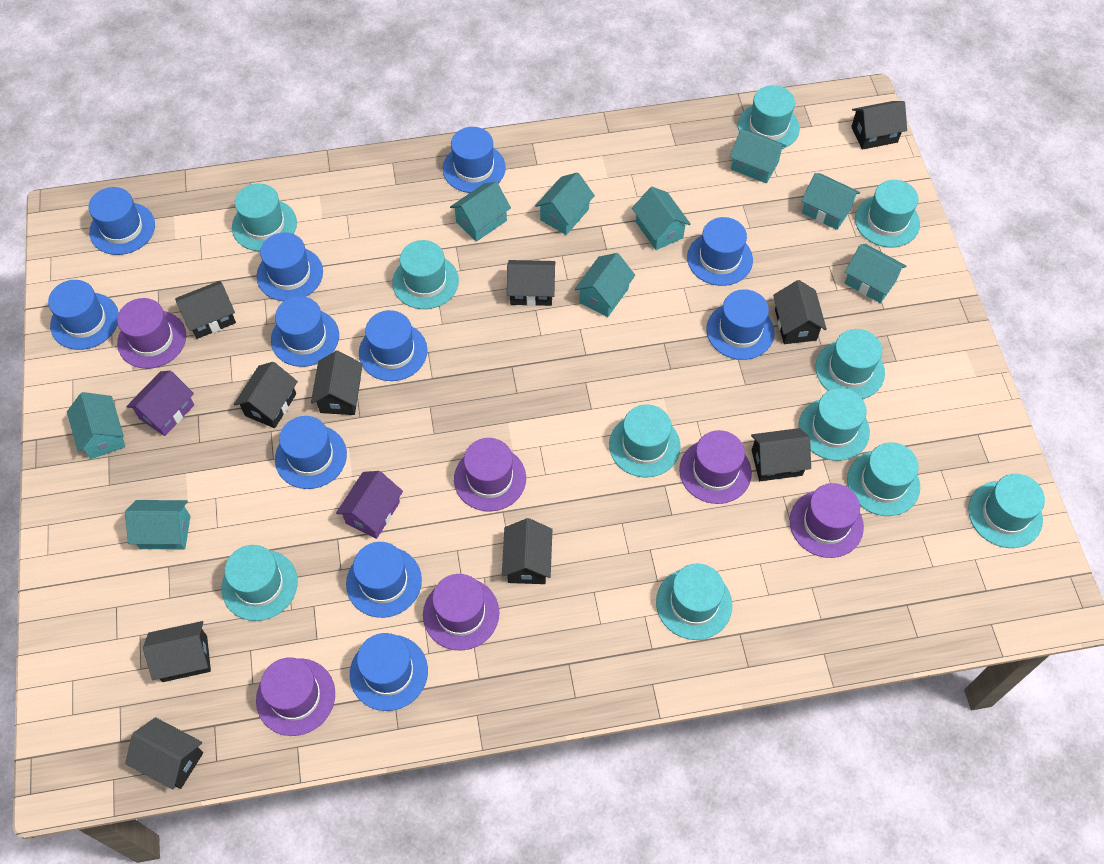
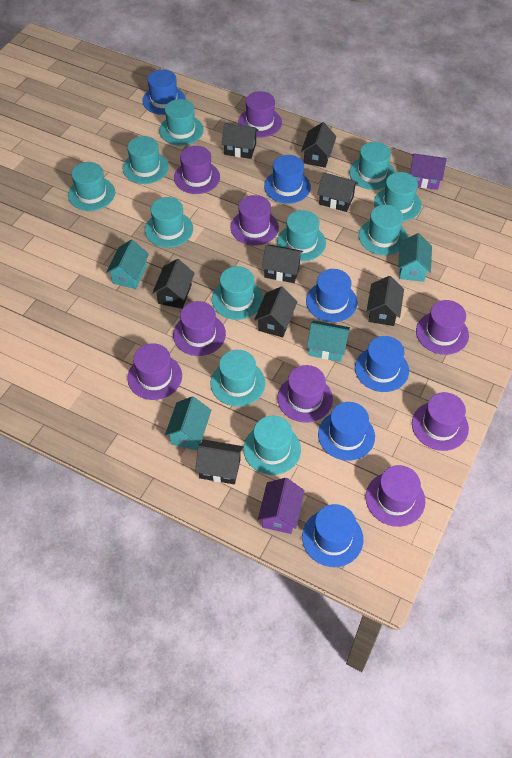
black house: [125,717,203,789] [143,621,211,682] [175,281,236,339] [234,362,298,428] [311,351,363,415] [502,518,552,584] [507,260,556,306] [751,428,811,481] [773,280,827,344] [851,101,907,150] = 10 -> [152,259,195,309] [195,440,243,484] [221,123,259,159] [254,286,297,337] [262,245,303,283] [301,122,337,168] [317,172,358,212] [366,276,404,326] = 8
blue hat: [48,280,119,350] [88,187,155,255] [257,232,323,301] [271,296,339,367] [275,416,347,489] [346,542,422,618] [350,633,428,711] [359,310,427,381] [443,127,506,193] [687,217,753,286] [706,289,775,360] = 11 -> [142,69,186,115] [264,155,311,204] [302,504,363,567] [306,269,357,322] [318,402,375,461] [355,336,409,392] = 6
purple hat: [117,298,186,369] [256,657,335,736] [423,574,499,651] [454,438,526,511] [679,430,752,504] [790,483,864,558] = 6 -> [127,343,182,400] [173,301,226,356] [174,146,220,194] [230,195,279,246] [238,91,282,137] [277,365,333,423] [365,465,425,527] [412,392,469,451] [416,300,469,355] = 9
turquoise house: [67,392,125,459] [125,500,190,549] [450,182,511,242] [535,172,595,235] [575,253,635,317] [632,187,691,250] [730,129,786,184] [801,173,860,230] [845,244,906,303] = 9 -> [106,239,149,289] [165,396,211,451] [307,320,350,362] [398,233,432,282] = 4

